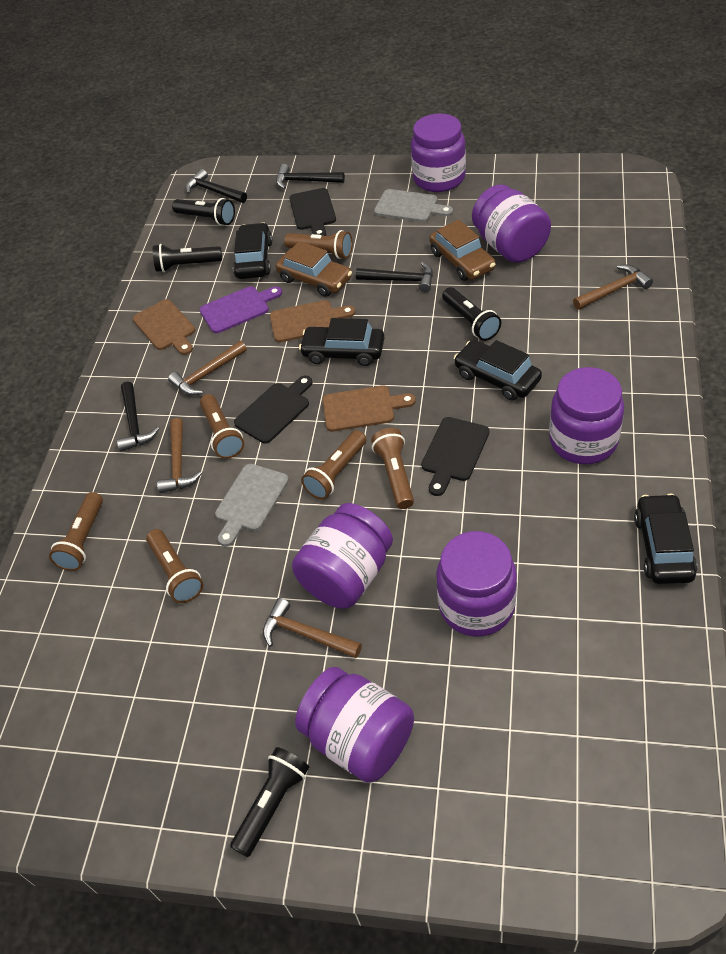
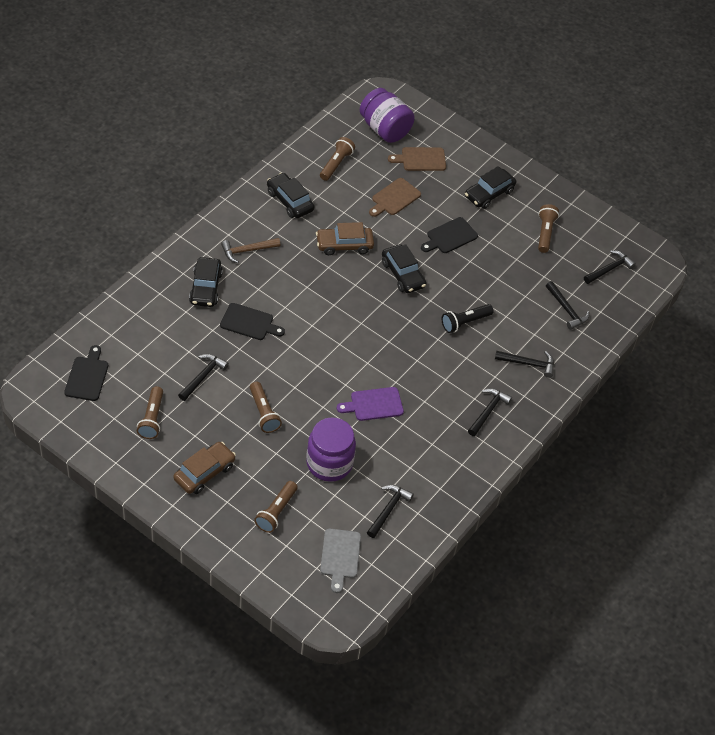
black flashlight: [153,244,222,272] [172,198,235,225] [230,747,309,857] [442,287,501,341] = 4 -> [442,304,494,333] = 1
black hammer: [117,381,159,452] [186,169,247,203] [276,164,345,189] [356,262,433,292] = 4 -> [178,354,229,401] [367,485,414,538] [468,388,512,436] [495,351,554,378] [546,281,589,330] [584,250,636,284] = 6
brown cutting board: [133,299,195,355] [270,300,355,342] [322,385,416,432] = 3 -> [369,178,421,217] [388,147,446,171] = 2
brown flashlight: [49,492,103,571] [146,529,203,603] [200,394,244,459] [284,230,353,259] [301,430,366,499] [371,428,414,509] = 6 -> [137,386,163,439] [250,382,282,433] [254,481,298,533] [320,137,355,181] [538,204,559,253] = 5
brown hammer: [157,418,202,493] [168,340,247,395] [263,598,362,658] [573,265,653,310] = 4 -> [221,238,280,263] = 1
grey cutting board: [215,464,289,546] [374,189,453,222] = 2 -> [320,529,361,593] = 1
purple jar: [292,503,393,609] [295,667,414,783] [411,113,466,192] [436,531,517,637] [472,184,551,263] [549,367,624,464] = 6 -> [306,417,356,482] [360,88,415,143] = 2

